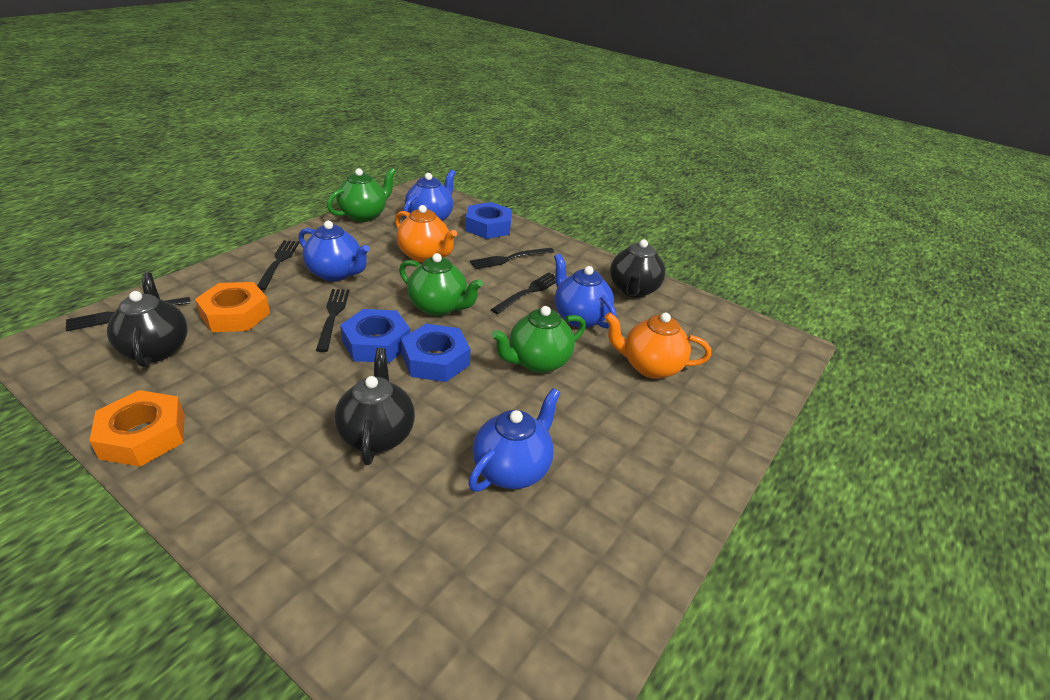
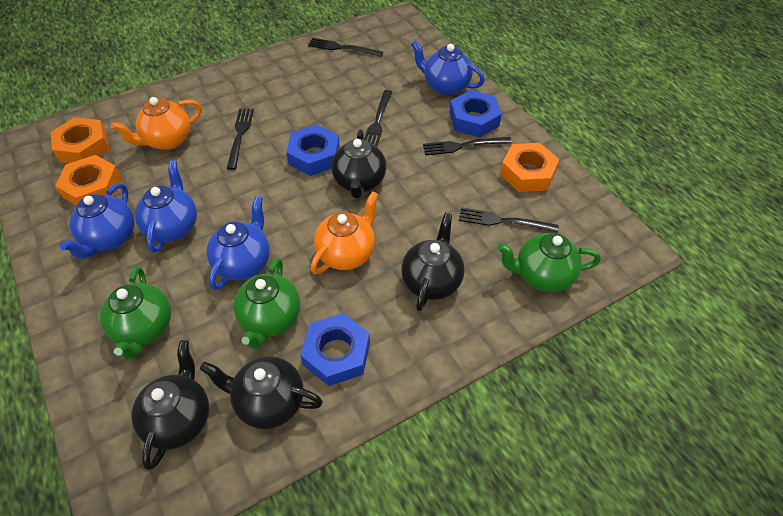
black teapot: [107,273,188,367] [334,348,415,465] [610,239,665,298] = 3 -> [131,340,209,470] [200,356,323,429] [331,130,386,198] [401,213,465,311] = 4
orange nut: [89,390,185,467] [195,282,270,332] = 2 -> [51,117,109,163] [55,155,122,206] [500,143,559,192] = 3

